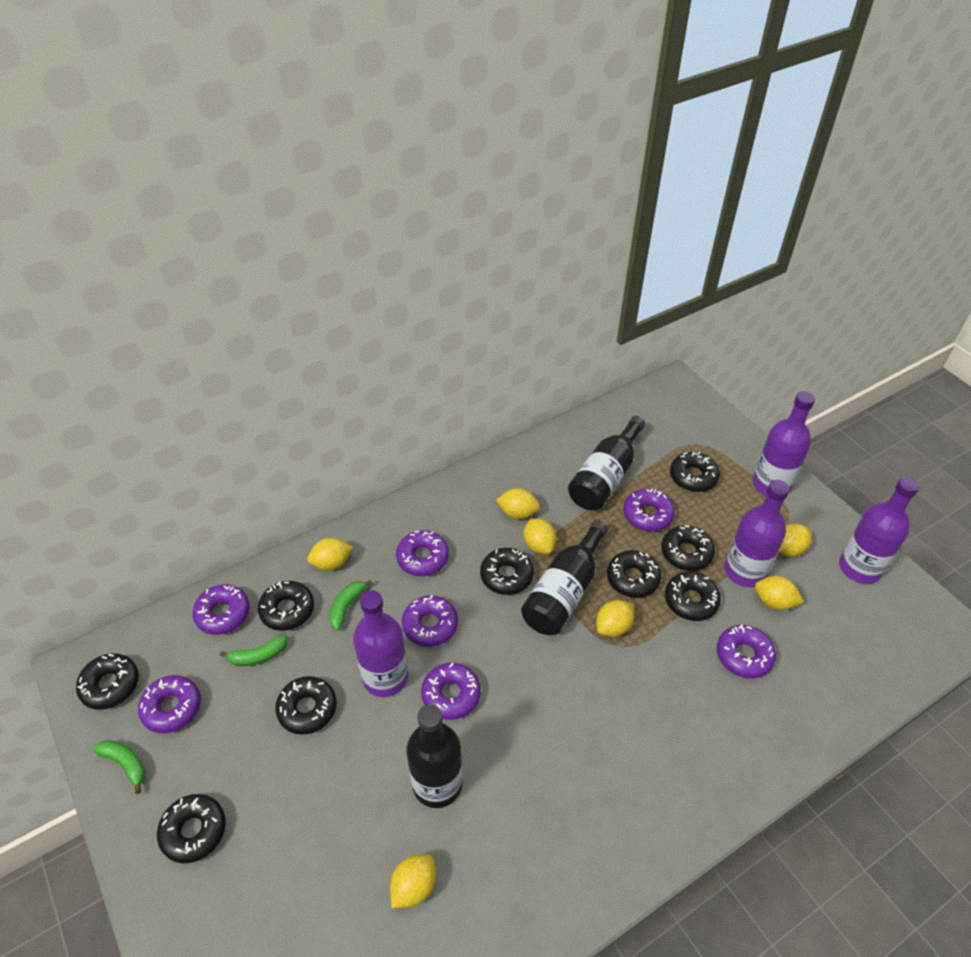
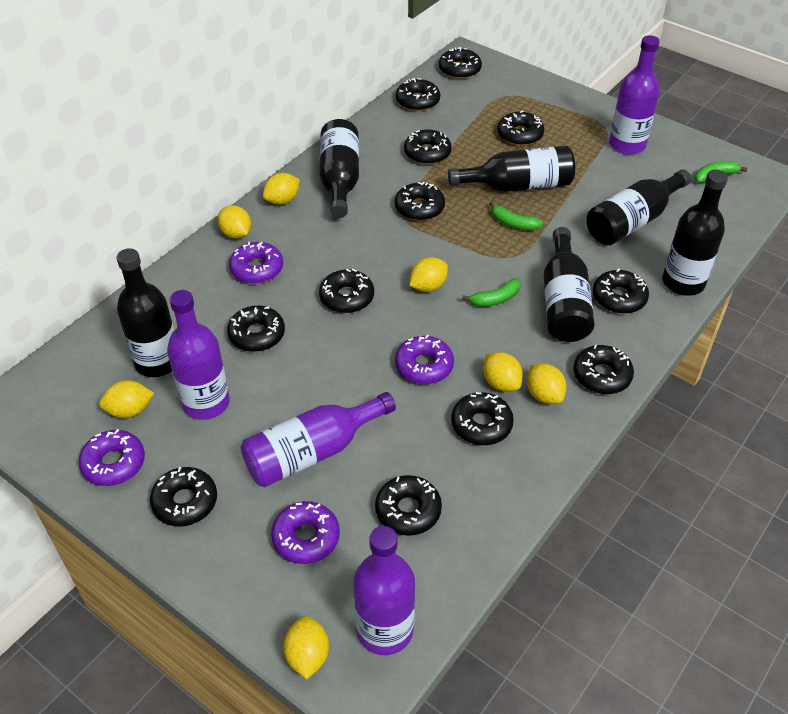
black bottle: [406,704,463,808] [521,520,608,635] [568,416,645,511] = 3 -> [116,248,175,377] [320,119,359,218] [448,146,575,192] [544,227,594,342] [587,169,691,245] [663,170,728,296] = 6
black donut: [76,653,139,710] [157,794,226,863] [258,581,314,631] [275,676,337,735] [480,548,534,595] [607,550,661,598] [661,525,715,571] [665,572,721,621] [670,451,720,492] = 9 -> [150,467,217,526] [227,305,285,352] [319,269,374,313] [375,475,442,536] [395,182,445,221] [396,78,440,111] [404,129,452,165] [439,47,482,79] [451,392,514,445] [497,110,544,146] [573,344,634,394] [593,269,649,314] = 12
purple donut: [138,675,201,733] [192,584,250,635] [396,530,449,576] [402,595,458,647] [421,663,481,720] [624,489,675,532] [717,625,776,679] = 7 -> [79,429,145,486] [229,241,283,284] [271,501,340,564] [395,335,454,384] = 4

